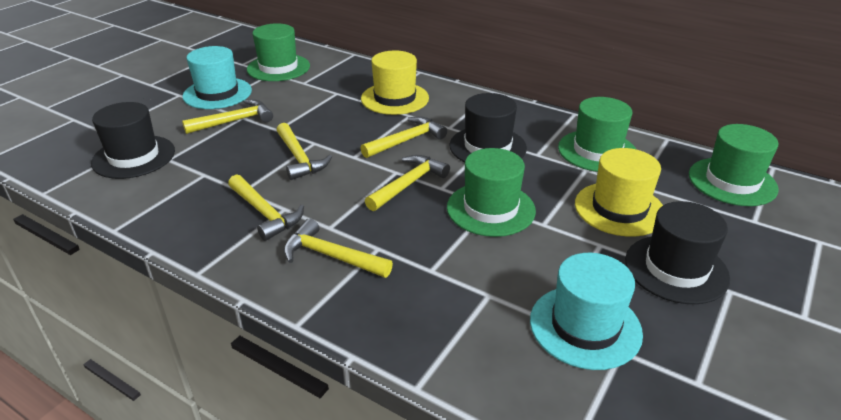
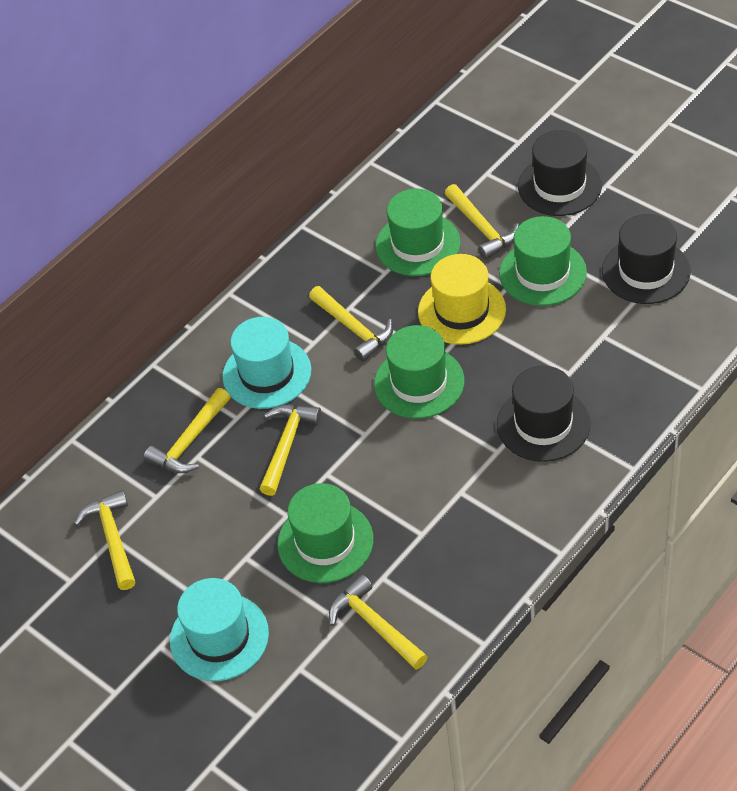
yellow hat: [361,50,429,115] [575,148,663,237] = 2 -> [418,254,506,345] = 1

